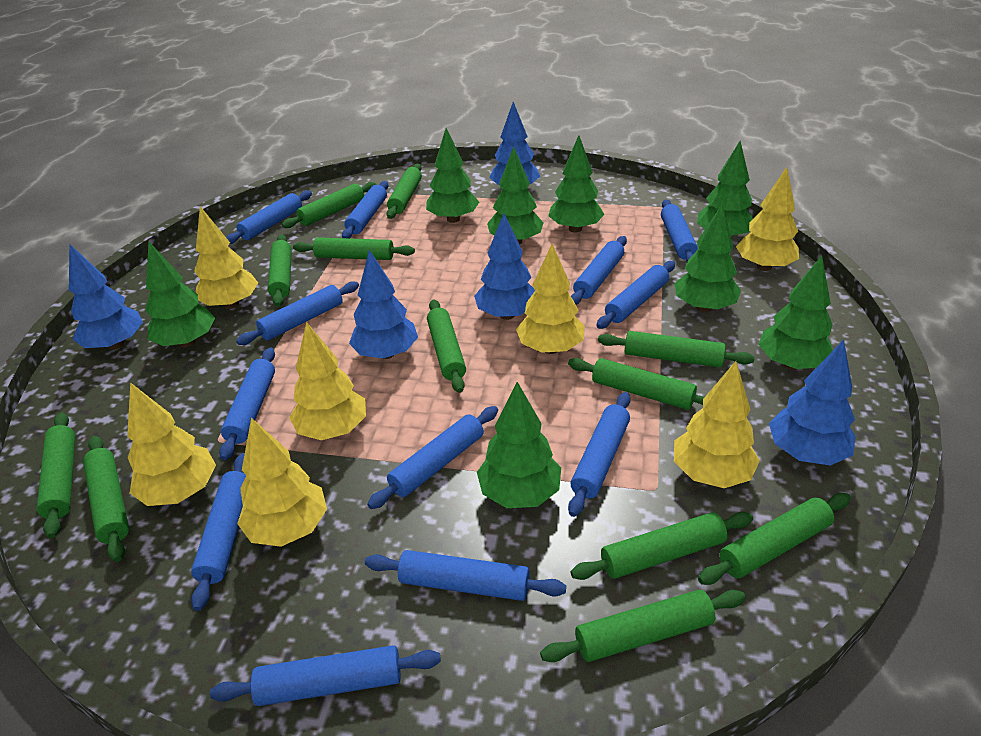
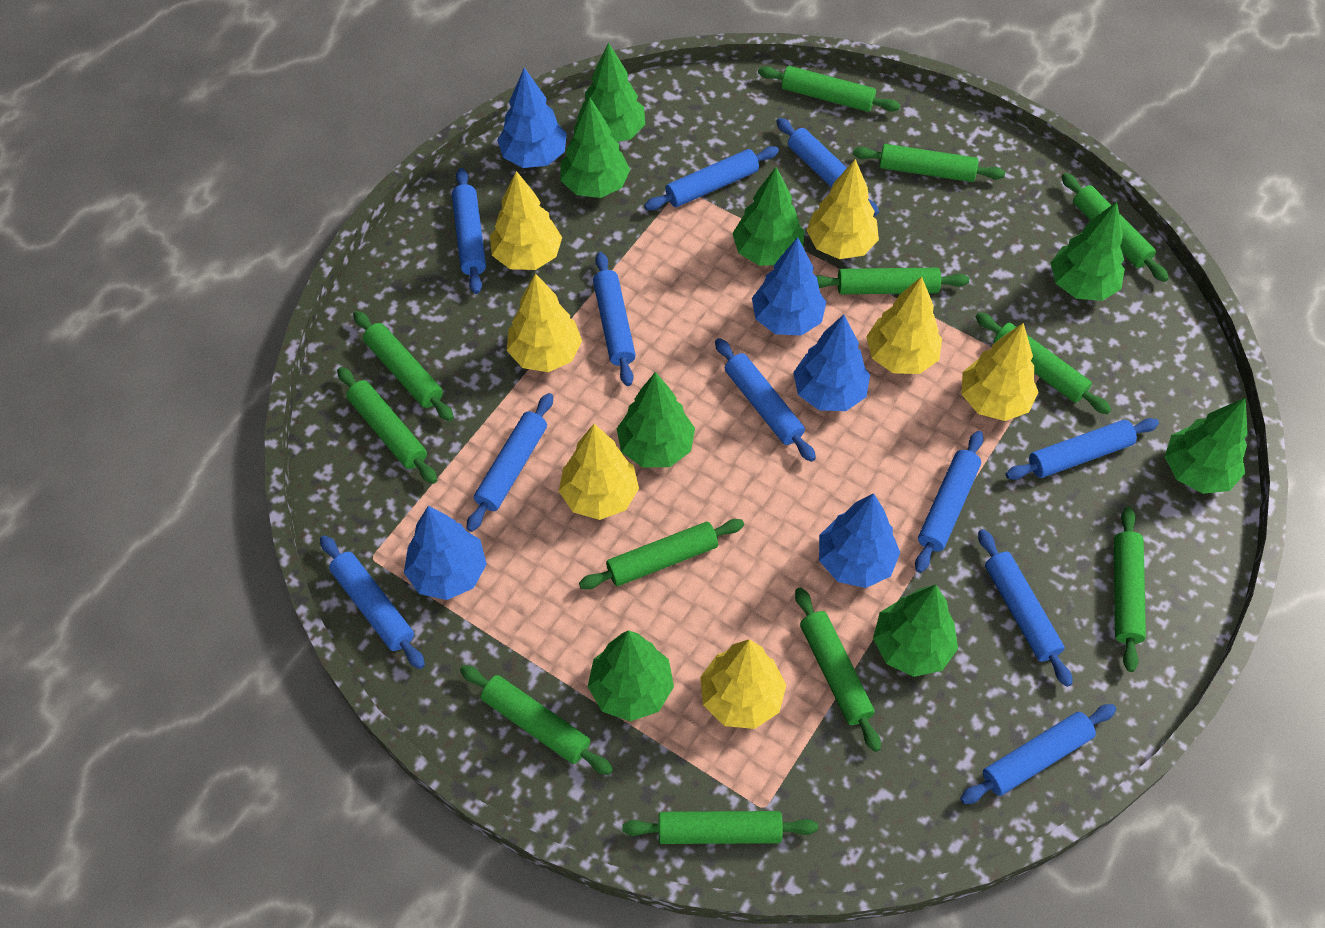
blue rolling pin: [191,453,246,611] [210,645,441,706] [219,347,275,461] [226,190,312,244] [236,281,359,345] [342,181,388,238] [365,550,566,601] [367,406,498,509] [568,392,631,517] [571,236,627,305] [596,261,675,329] [661,200,698,262] = 12 -> [320,535,425,669] [452,168,486,294] [466,393,553,532] [593,252,636,386] [644,146,779,210] [715,338,816,462] [776,118,879,216] [915,431,984,573] [960,704,1116,804] [978,529,1073,687] [1006,418,1159,480] = 11

